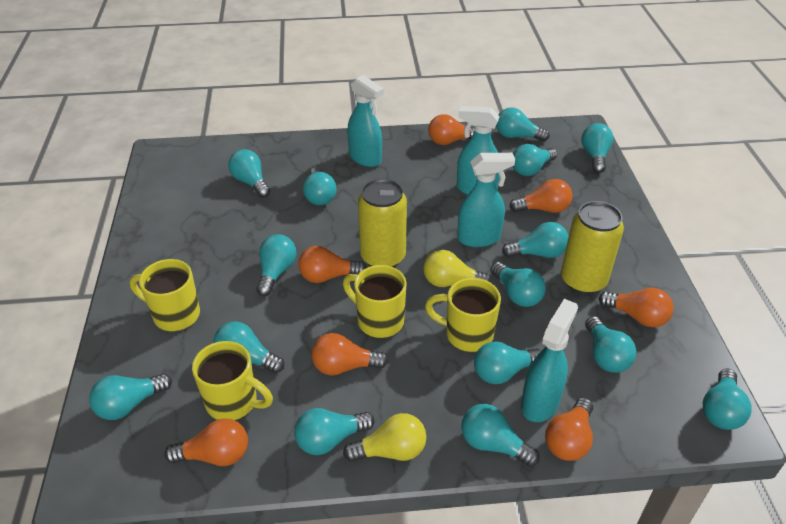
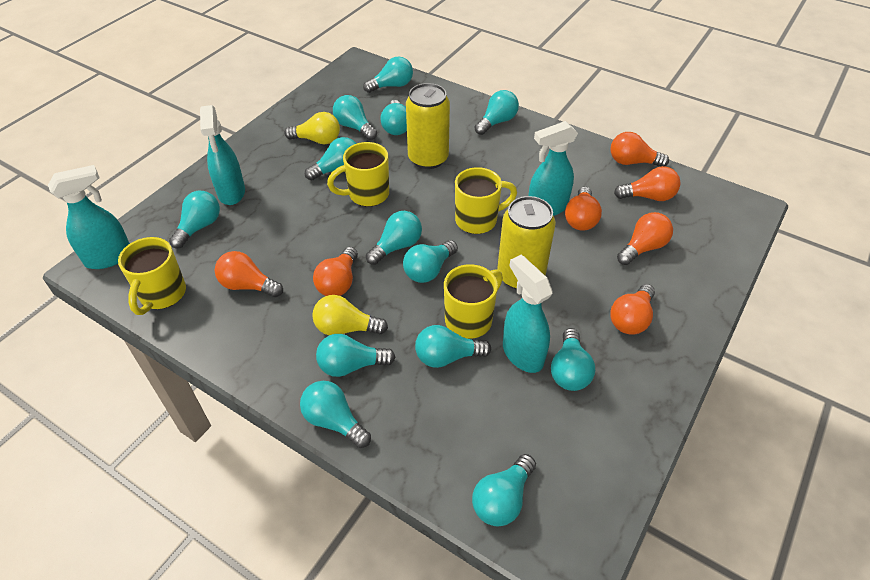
turquoise light bulb: [89,373,172,420] [213,321,284,373] [228,149,270,198] [256,234,296,296] [294,408,374,455] [303,167,336,205] [461,404,540,467] [474,341,541,384] [490,262,546,307] [496,108,550,141] [502,222,568,258] [513,144,557,176] [581,123,613,173] [585,316,636,373] [703,368,752,430] = 15 -> [169,191,220,249] [300,381,371,448] [305,137,357,181] [316,334,395,377] [333,95,377,140] [363,57,413,93] [366,211,422,265] [380,100,407,135] [403,240,458,283] [415,325,491,368] [472,454,536,526] [475,90,519,135] [551,328,595,391] = 13

